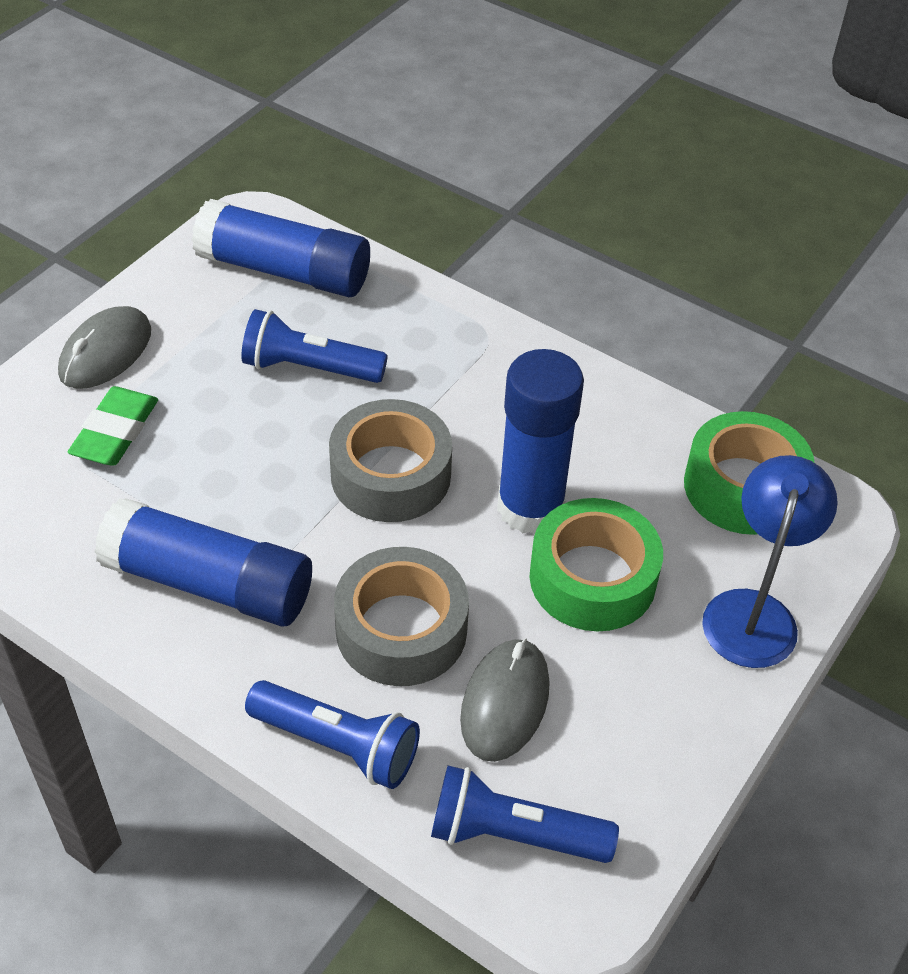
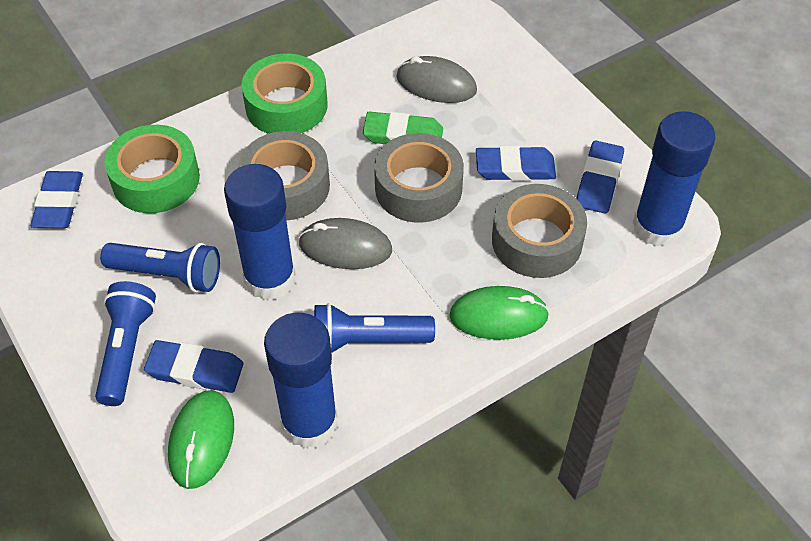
blue eraser: none = 0 -> [30,171,83,228] [144,340,243,393] [476,146,556,181] [576,141,624,214] = 4
blue lamp: [702,455,838,668] = 1 -> none = 0
green mouse: none = 0 -> [168,390,234,489] [449,286,549,340] = 2
grey tape: [329,399,452,522] [334,547,469,686] = 2 -> [238,131,330,221] [374,133,464,223] [492,184,587,278] = 3

